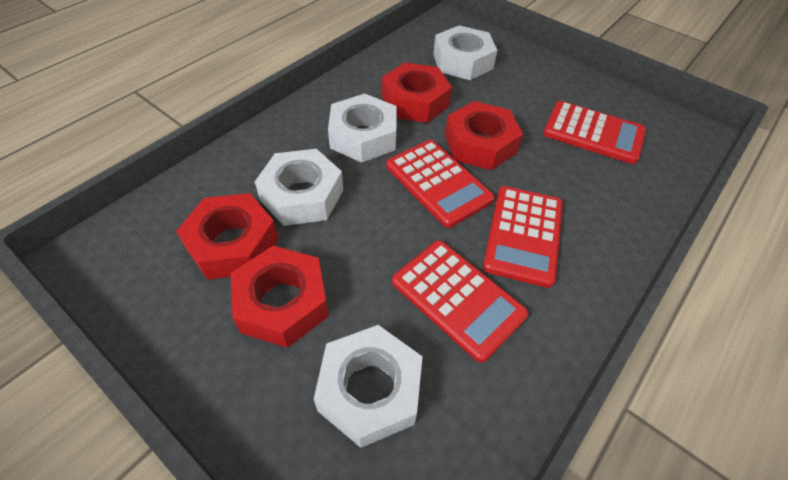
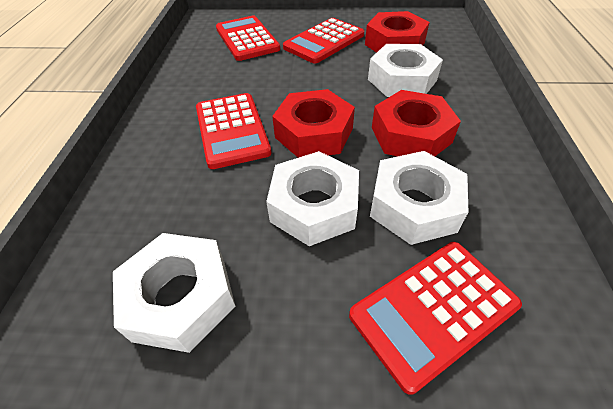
red nut: [176,193,279,280] [231,246,329,348] [382,62,452,123] [445,101,523,170] = 4 -> [272,89,355,158] [365,11,430,53] [372,90,461,156] = 3

